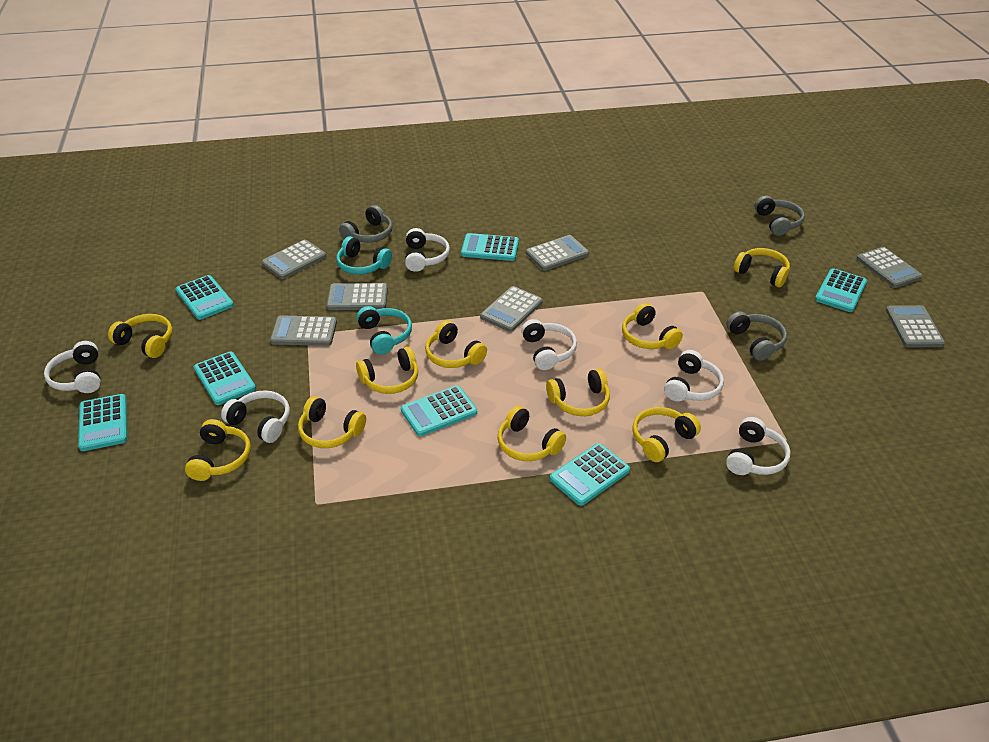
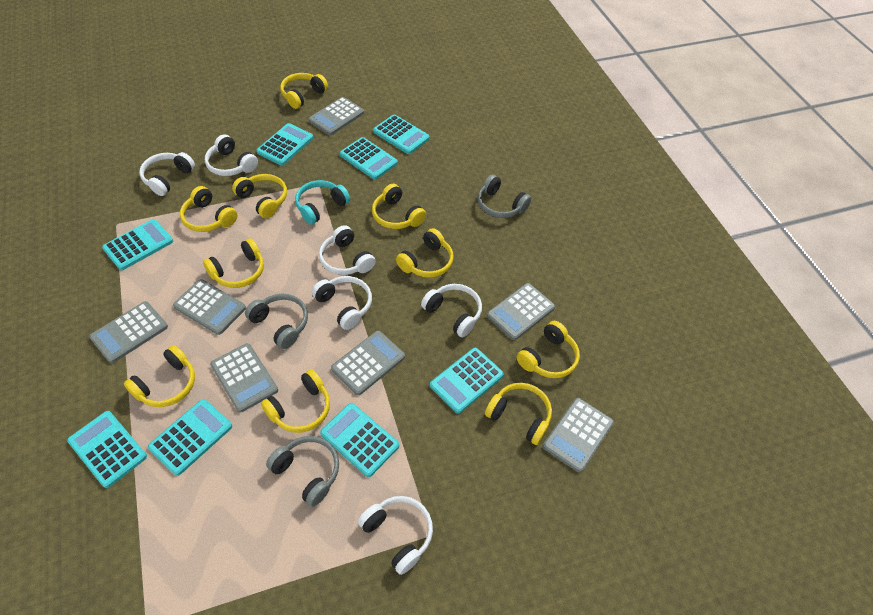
turquoise calculator: [78,394,127,451] [176,275,234,320] [194,351,256,405] [401,385,477,436] [461,233,519,261] [550,443,630,506] [815,268,867,312] = 7 -> [67,411,147,488] [102,219,173,270] [148,399,232,476] [256,123,313,166] [320,403,399,477] [340,137,398,180] [373,114,430,154] [430,348,504,413] = 8
turquoise headphones: [336,236,392,275] [356,306,412,355] = 2 -> [295,180,350,225] = 1

